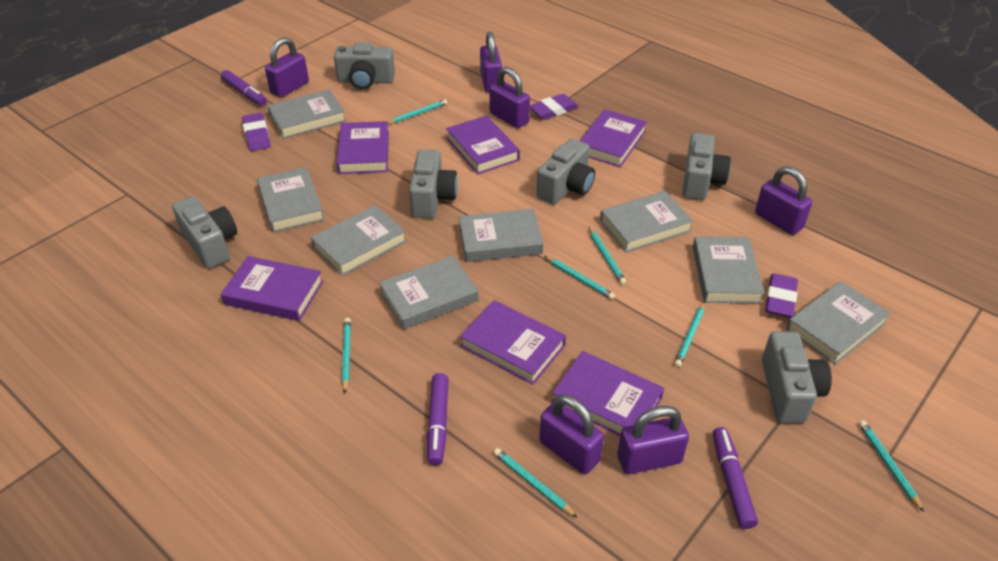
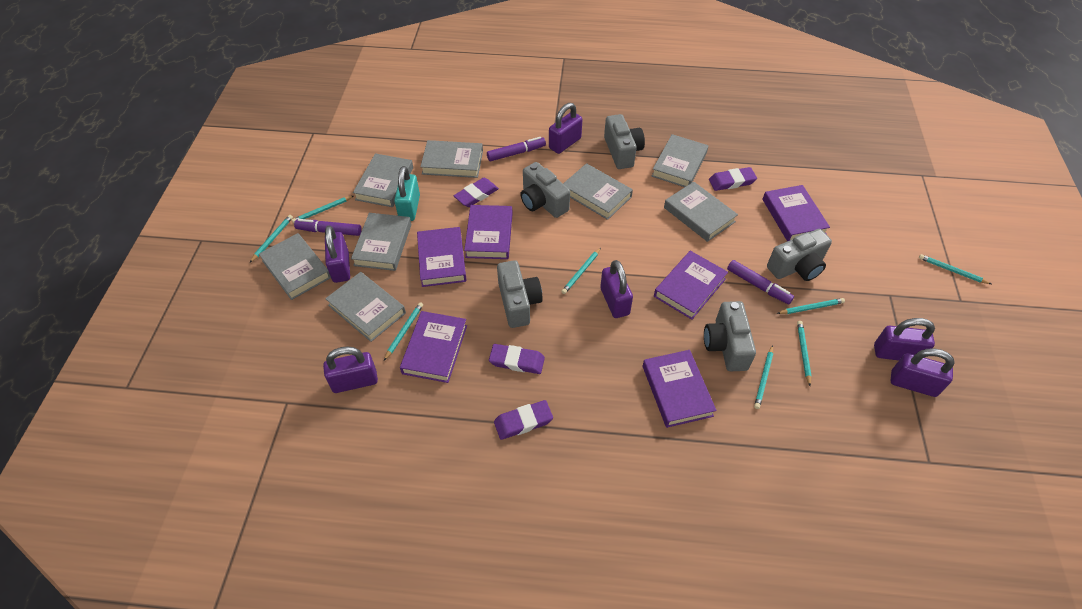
grey camera: [172,196,237,268] [334,42,395,89] [409,149,458,218] [536,138,595,205] [682,133,731,200] [762,331,832,424] = 6 -> [497,260,543,328] [520,162,570,218] [604,114,645,169] [704,301,756,371] [767,229,832,281] = 5
purple eraser: [242,113,271,151] [530,94,579,120] [765,273,798,318] = 3 -> [454,178,499,207] [489,344,545,374] [494,400,553,440] [709,167,757,191] = 4
turquoise padlock: none = 0 -> [394,166,420,221] = 1
turquoise pencil: [342,318,351,393] [388,99,448,124] [494,448,578,518] [544,256,615,300] [589,227,626,285] [674,301,705,367] [859,420,924,512] = 7 -> [250,215,293,262] [292,196,353,223] [384,302,423,361] [561,248,601,294] [754,345,773,409] [777,298,845,314] [797,321,812,386] [919,254,991,284] = 8

